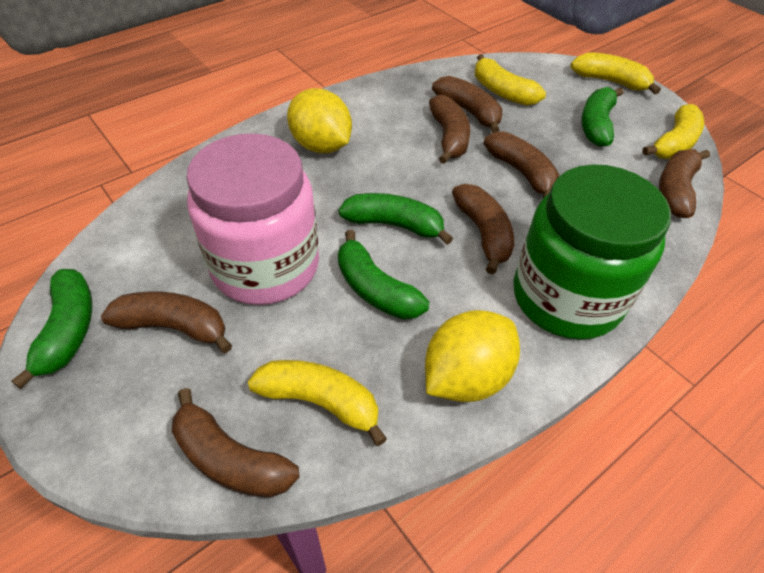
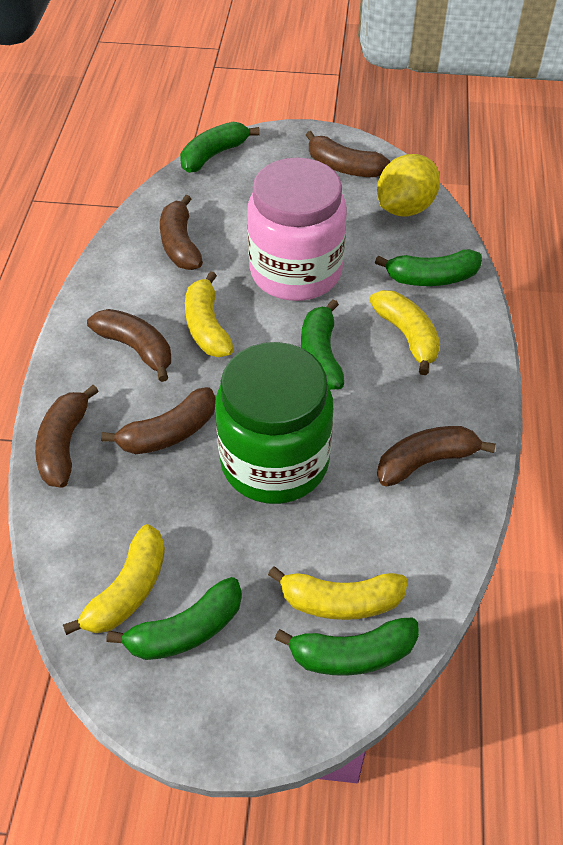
brown banana: [101,291,232,353] [172,388,299,498] [429,95,470,164] [432,76,502,133] [452,184,514,275] [484,131,559,198] [659,149,710,218] = 7 -> [35,385,99,488] [87,309,171,382] [101,387,216,454] [160,195,203,270] [306,131,390,177] [377,426,496,486] = 6
green banana: [11,269,92,389] [338,193,453,245] [338,230,429,319] [581,87,624,147] = 4 -> [106,577,242,660] [180,122,260,173] [275,618,419,676] [301,299,344,390] [375,249,482,286] = 5
yellow lemon: [287,88,352,153] [425,310,520,402] = 2 -> [377,154,440,217] = 1

